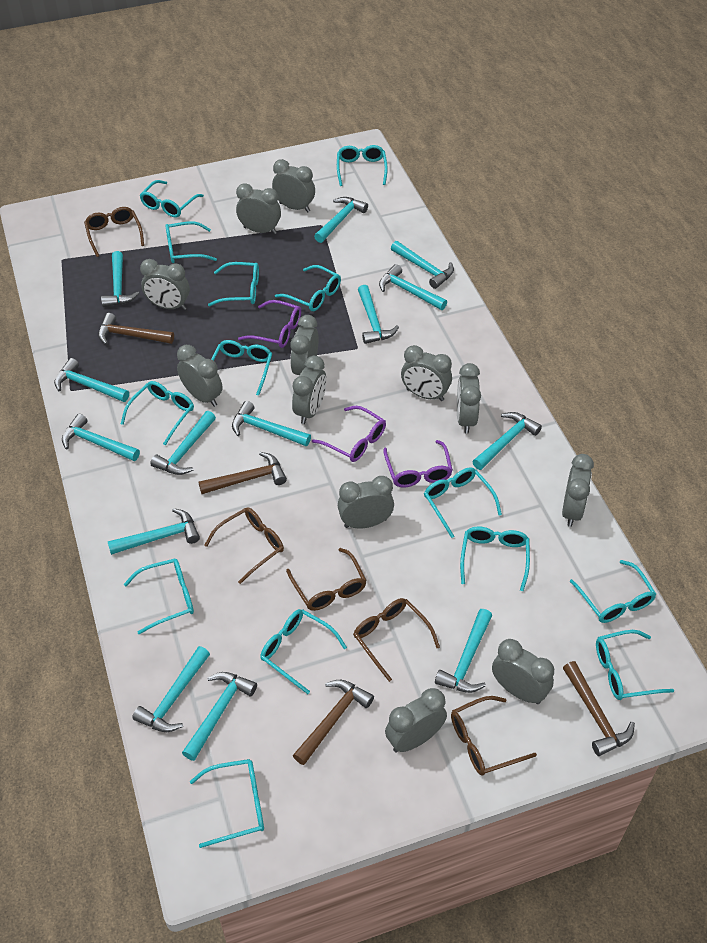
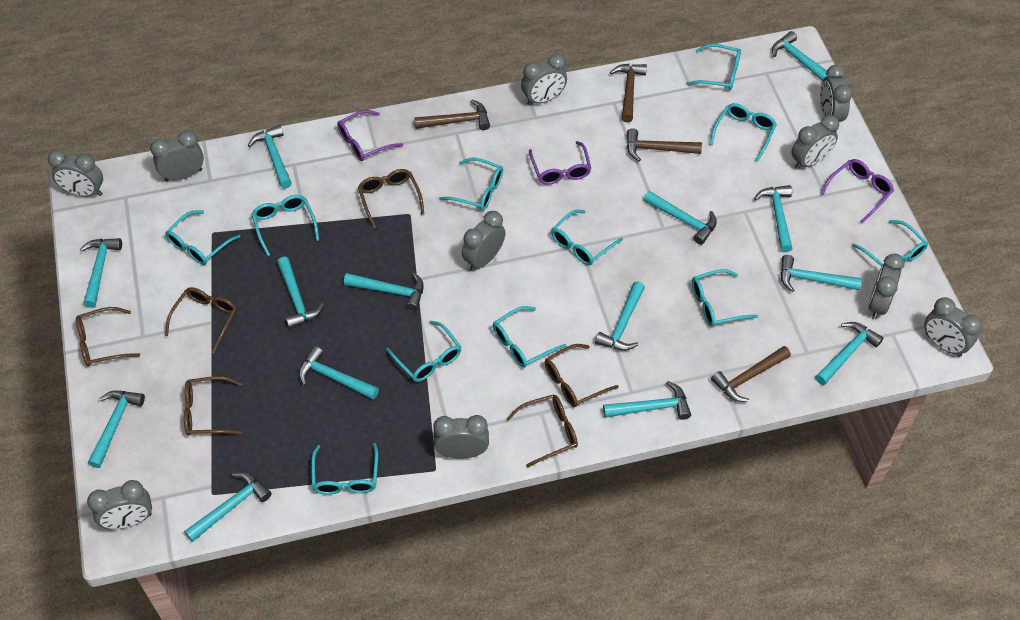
brown glasses: [84,207,144,257] [204,507,284,584] [286,548,367,611] [353,598,440,682] [451,696,537,775] = 5 -> [76,307,140,366] [165,287,237,353] [184,376,242,436] [358,169,424,229] [506,394,578,467] [545,344,619,407] = 6
grey clock: [140,259,190,310] [177,345,223,407] [236,183,281,234] [272,159,315,212] [290,315,319,376] [292,356,326,424] [338,476,394,528] [385,688,447,752] [401,345,452,401] [457,363,481,434] [492,639,554,704] [562,454,594,527] = 12 -> [48,150,103,197] [87,480,152,529] [150,130,204,182] [433,415,489,459] [462,211,505,271] [521,53,567,106] [791,115,839,170] [820,65,853,122] [868,253,905,319] [924,297,982,357] = 10
turquoise glasses: [121,381,194,445] [124,559,194,634] [139,180,204,217] [165,221,217,263] [190,759,264,848] [208,262,259,306] [211,340,272,396] [260,609,347,694] [275,265,341,311] [337,145,388,186] [424,467,502,538] [460,526,530,591] [569,560,656,623] [596,630,674,700] = 14 -> [165,210,240,265] [252,195,319,256] [311,443,378,495] [386,321,461,382] [439,158,503,210] [493,306,566,368] [551,210,623,265] [686,44,741,90] [692,269,758,327] [710,103,777,162] [852,220,928,266] = 11

